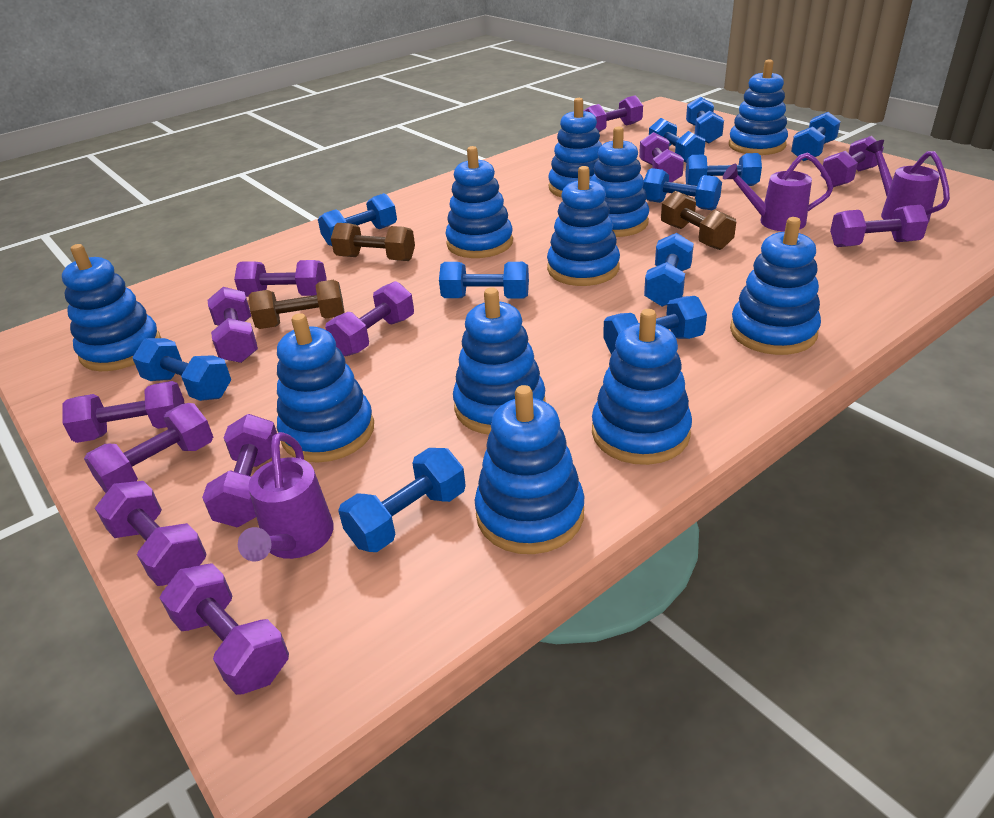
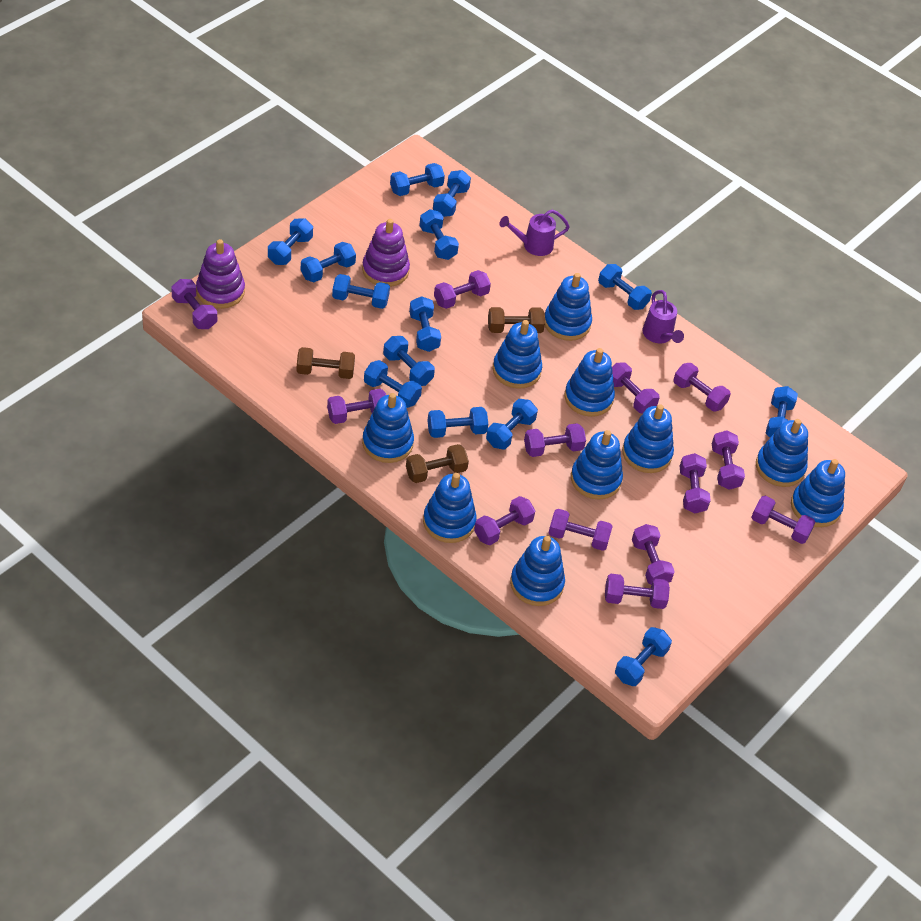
blue dumbbell: [133,338,231,401] [318,193,397,246] [338,448,466,552] [439,262,529,299] [603,296,707,355] [643,168,722,210] [644,233,694,307] [649,118,705,162] [685,153,762,186] [686,97,724,144] [791,112,841,161] = 11 -> [268,219,313,265] [301,242,356,282] [332,274,390,309] [364,360,422,408] [383,336,435,386] [390,163,445,196] [409,296,441,352] [419,209,459,260] [427,407,488,438] [433,170,471,217] [486,399,538,449] [598,264,652,310] [615,627,672,686] [766,386,798,437] = 14
blue stacking toy: [62,244,161,371] [277,313,374,463] [445,146,513,258] [453,288,545,434] [475,385,584,554] [547,166,620,286] [548,98,602,197] [591,126,649,237] [592,309,692,465] [729,59,788,155] [730,217,821,355] = 11 -> [362,393,414,463] [423,473,477,543] [493,320,542,389] [510,536,565,606] [545,273,592,341] [564,348,615,417] [571,430,623,500] [622,404,674,473] [756,419,808,487] [791,459,845,527] = 10
purple dumbbell: [62,381,184,443] [84,403,213,493] [95,481,207,586] [160,563,289,695] [202,414,277,528] [208,287,258,363] [234,260,327,297] [325,281,414,356] [584,96,643,132] [639,132,684,182] [821,136,884,187] [830,205,929,247] = 12 -> [171,279,217,329] [327,389,386,424] [434,270,491,309] [474,496,535,545] [524,423,586,457] [549,509,613,551] [605,574,670,609] [612,362,660,414] [632,524,675,585] [673,363,731,411] [680,453,711,513] [712,430,745,490] [751,496,815,544] = 13
purple stacking toy: none = 0 -> [196,239,245,309] [362,219,410,287] = 2
purple watering can: [238,432,334,562] [723,153,833,232] [866,140,950,221] = 3 -> [500,209,570,256] [643,290,684,343] = 2

